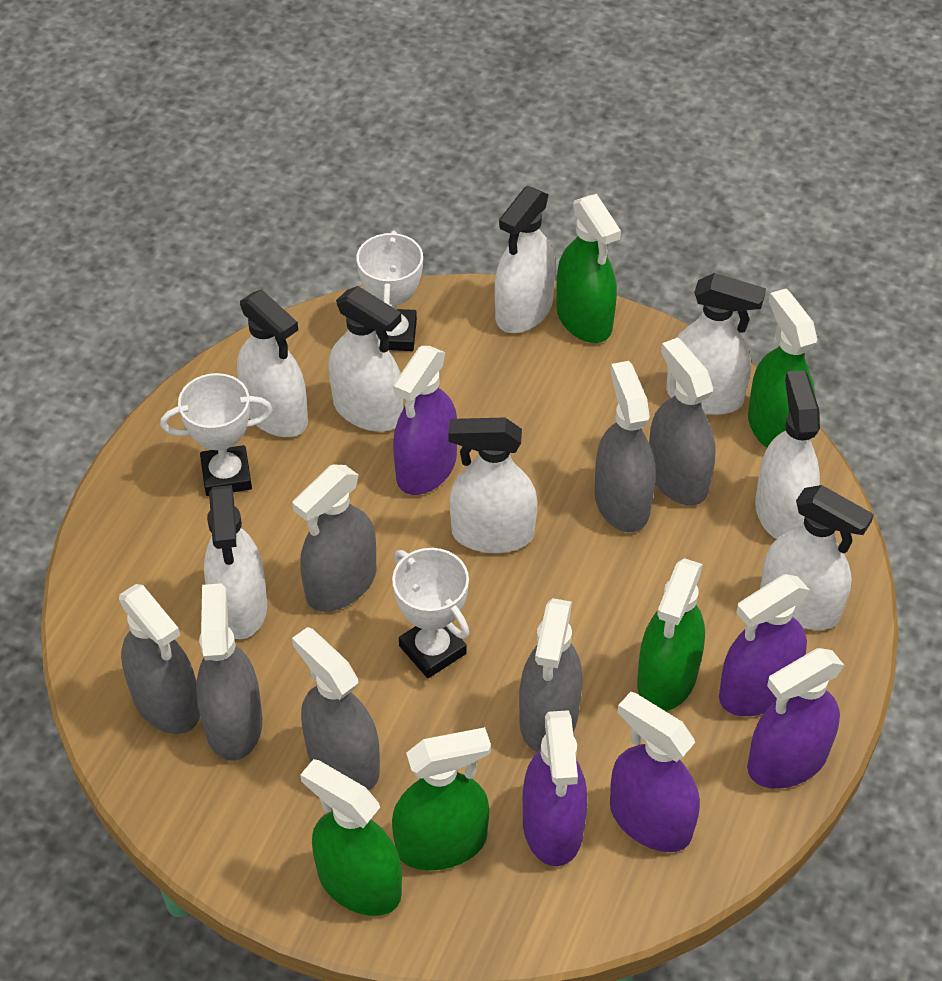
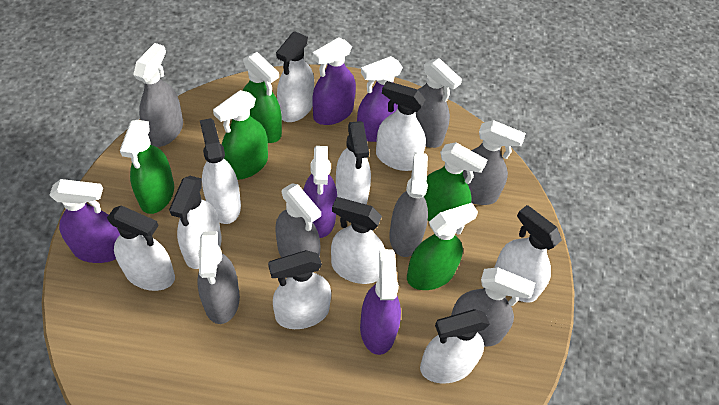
white spray bottle: [204,485,267,639] [237,289,308,437] [328,286,403,432] [448,417,538,553] [495,186,556,333] [666,273,766,415] [755,370,820,539] [760,485,874,630] = 8 -> [107,205,175,291] [169,176,222,269] [200,118,241,224] [268,250,331,329] [276,31,314,122] [331,197,385,284] [336,121,371,205] [376,81,426,171] [420,309,490,384] [494,205,562,303] = 10
white trophy: [160,373,273,496] [356,231,423,351] [392,548,469,678] = 3 -> none = 0

